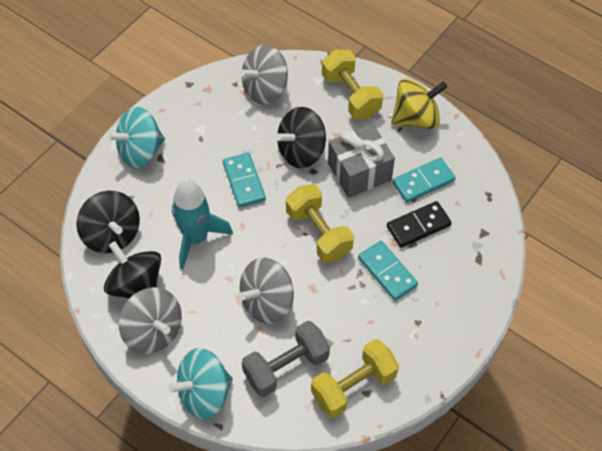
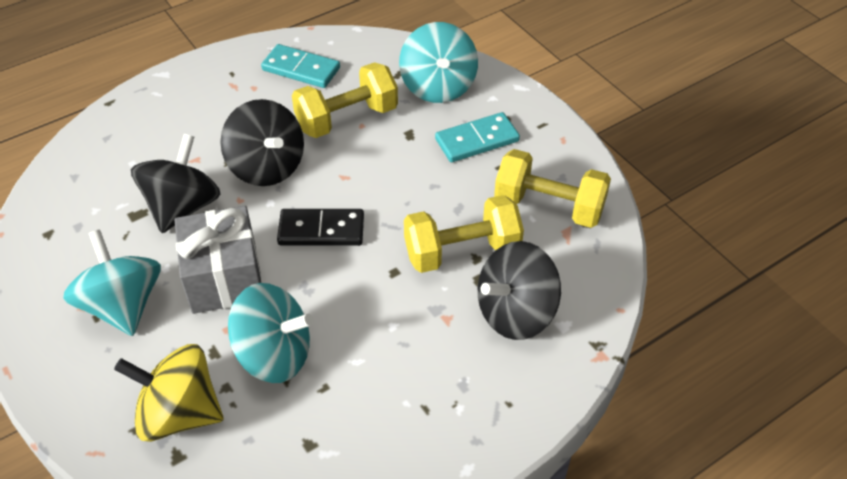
grey dumbbell: [242,321,330,397] = 1 -> none = 0
grey spinning top: [119,287,182,354] [239,258,294,324] [240,45,288,104] = 3 -> none = 0
turquoise domino: [223,153,266,208] [358,241,418,301] [393,157,456,203] = 3 -> [261,44,340,88] [435,112,520,162] = 2
turquoise rocket: [172,179,233,269] = 1 -> none = 0
turquoise spinning top: [107,107,165,168] [169,348,233,419] = 2 -> [63,229,161,336] [228,283,314,383] [399,22,478,103] = 3

